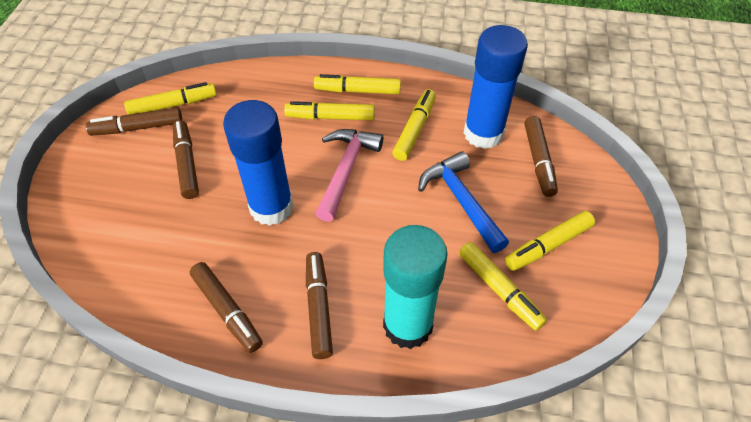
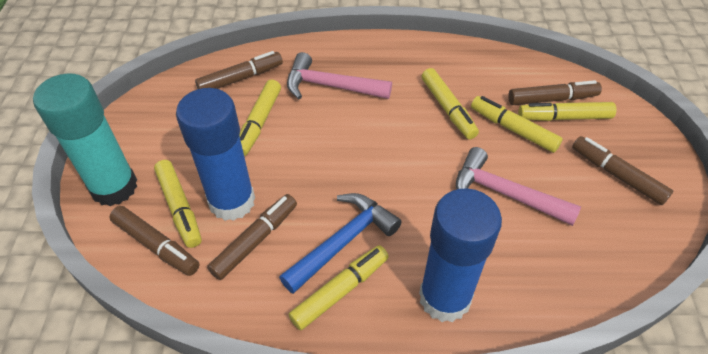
pink hammer: [315,129,383,222] = 1 -> [287,52,392,99] [456,147,581,226] = 2

